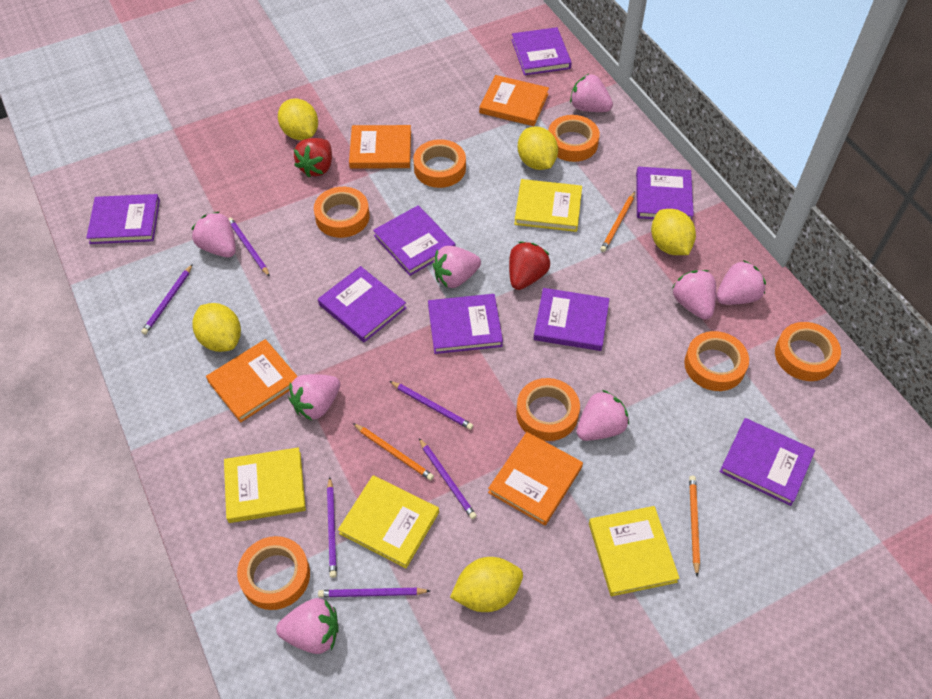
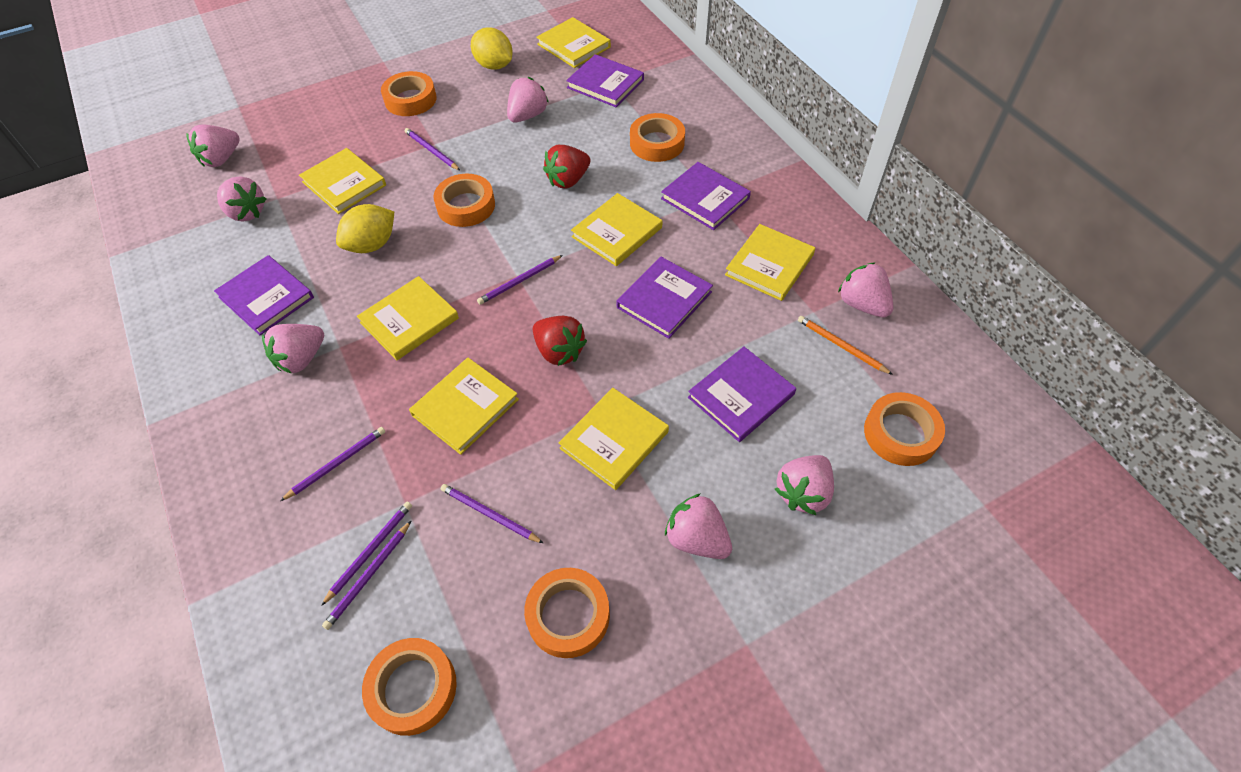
orange book: [206,339,298,422] [349,125,411,169] [479,75,549,126] [488,432,583,526] = 4 -> none = 0
orange pencil: [353,423,434,480] [600,191,635,252] [689,476,700,576] = 3 -> [798,316,893,375] = 1
orange tape: [237,536,310,610] [314,187,370,238] [413,139,466,188] [516,378,580,441] [548,115,600,162] [684,331,749,391] [775,322,841,381] = 7 -> [362,638,457,736] [381,71,437,116] [433,174,495,227] [524,568,610,658] [630,113,685,162] [864,392,945,466] = 6
pink strawberry: [191,211,236,257] [276,598,339,654] [288,374,340,421] [432,246,481,288] [570,74,613,112] [577,390,629,441] [672,270,716,320] [716,260,766,305] = 8 -> [186,125,240,167] [217,176,266,222] [262,324,324,374] [507,77,548,122] [665,493,732,559] [775,455,834,515] [838,262,893,317] = 7
purple book: [86,194,160,244] [318,266,406,342] [373,205,455,276] [428,294,503,354] [512,27,572,75] [533,288,609,351] [636,167,694,220] [719,418,815,506] = 8 -> [214,255,314,335] [566,54,644,107] [616,257,713,339] [661,162,751,230] [688,346,796,442] = 5
yellow book: [224,447,306,523] [338,475,439,568] [514,179,582,232] [589,506,680,596] = 4 -> [299,148,386,214] [357,276,459,360] [409,358,519,455] [536,17,611,68] [559,388,669,490] [571,193,662,266] [725,224,815,301] = 7
yellow lemon: [192,303,241,352] [278,98,318,140] [450,557,523,612] [518,126,558,170] [651,209,696,255] = 5 -> [336,204,394,253] [471,28,513,70] = 2

